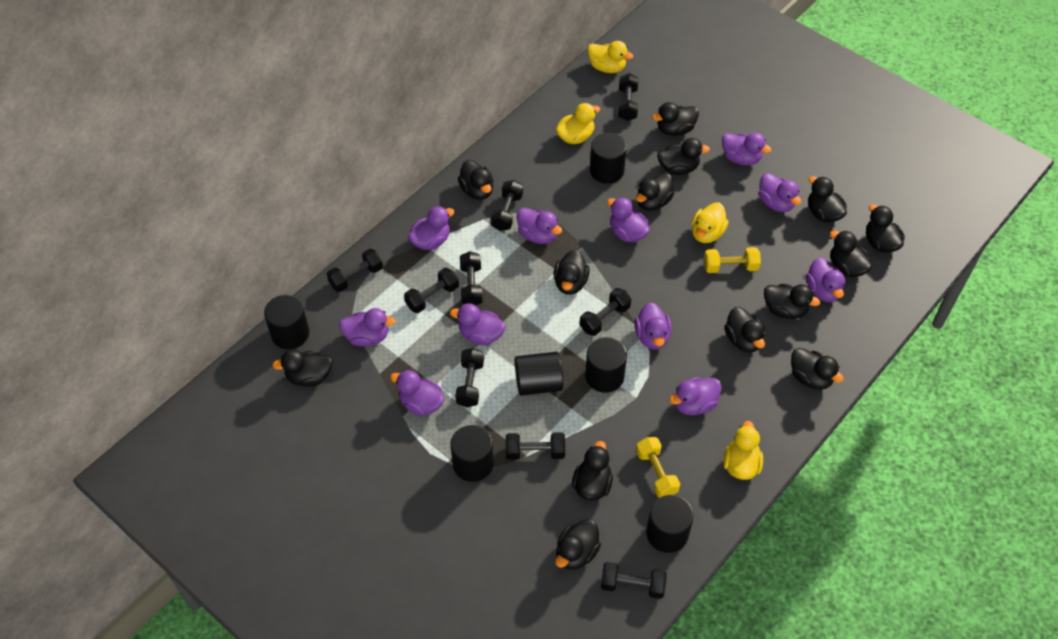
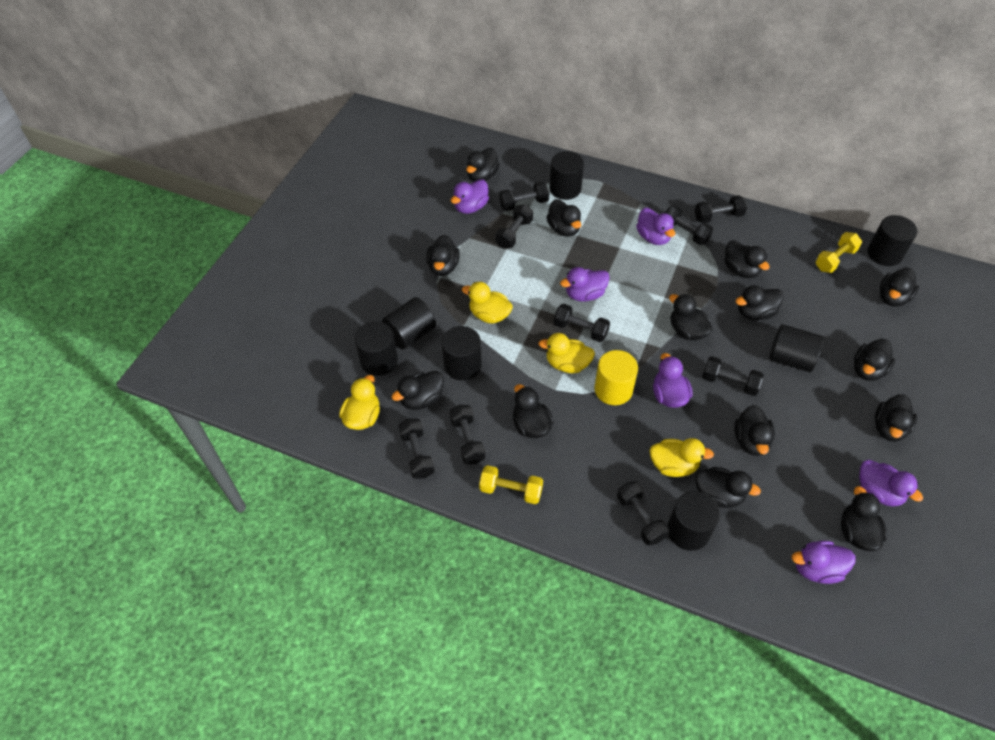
black cylinder: [264,295,309,349] [450,425,494,482] [515,352,563,396] [585,337,627,393] [590,132,627,184] [646,495,694,553] = 6 -> [355,321,398,376] [382,297,436,349] [442,326,482,380] [549,151,584,200] [667,491,720,551] [769,324,824,372] [868,215,918,266] = 7
purple duck: [339,308,396,346] [390,370,445,416] [408,206,455,250] [450,303,505,345] [517,208,562,244] [607,197,650,242] [634,302,672,350] [669,377,722,415] [722,133,771,166] [758,173,801,212] [806,257,845,302] = 11 -> [451,179,489,214] [560,267,610,301] [636,208,675,245] [653,353,693,408] [792,541,856,584] [859,460,923,507] = 6
yellow cylinder: none = 0 -> [594,350,638,405] = 1

